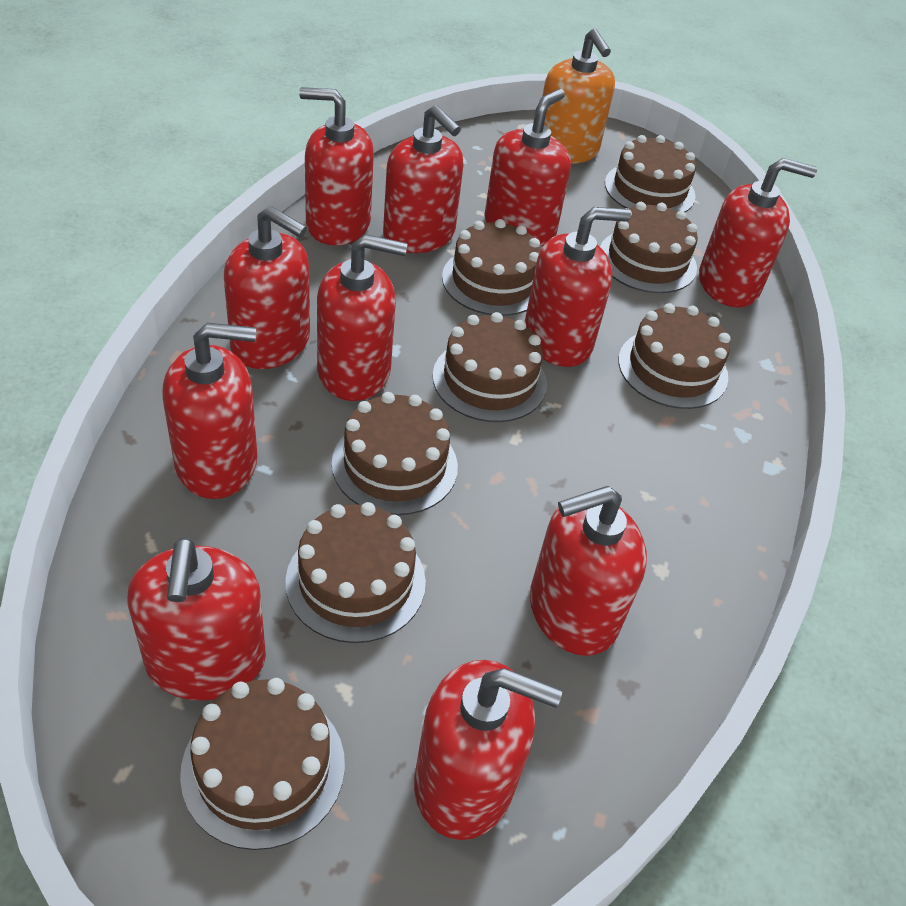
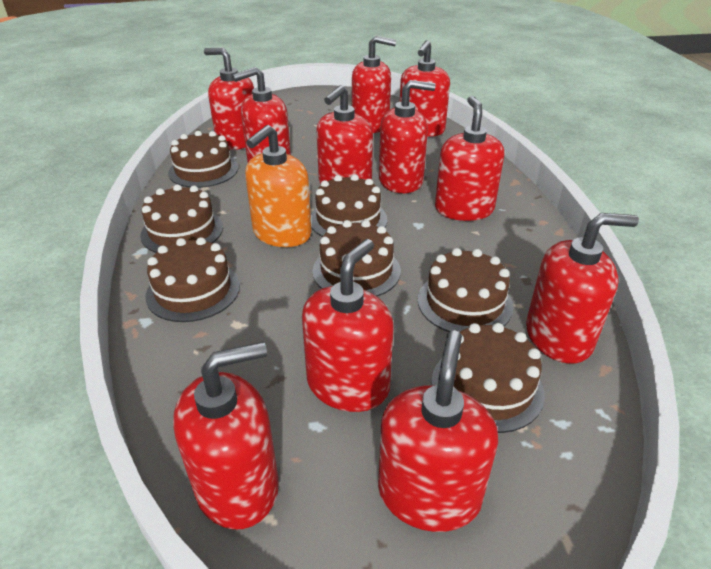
brown cake: [180,678,345,850] [285,502,426,643] [332,392,458,515] [433,312,547,422] [442,219,541,316] [600,202,698,293] [605,135,696,212] [618,303,730,409] = 8 -> [140,184,223,253] [146,237,240,322] [168,131,238,188] [311,174,387,237] [312,220,401,296] [418,248,513,332] [432,323,545,433] = 7

